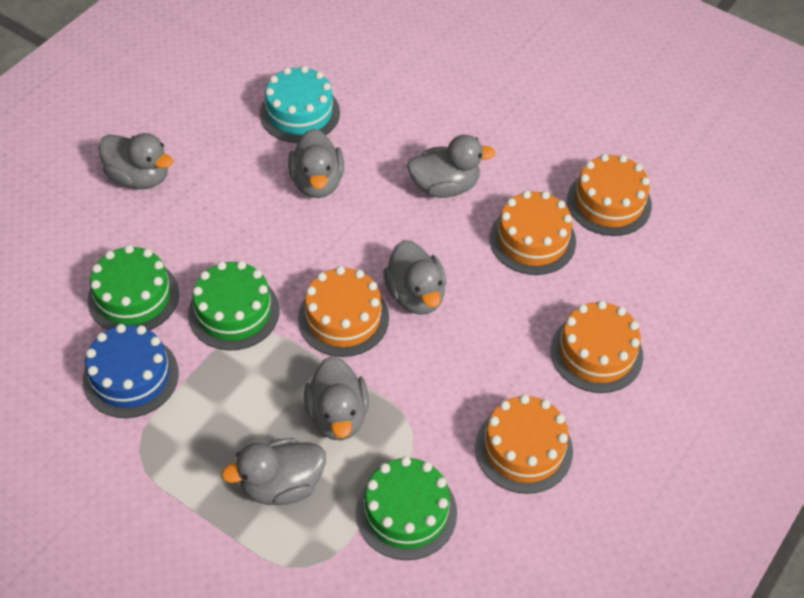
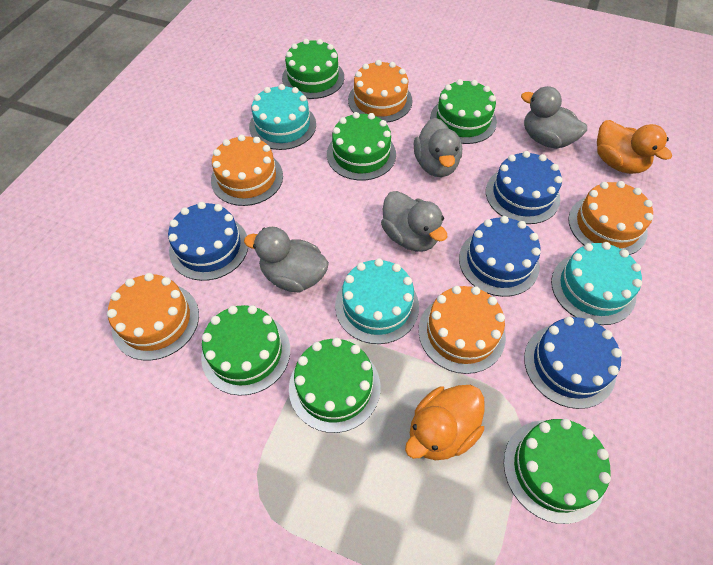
blue cake: [83,324,179,418] = 1 -> [168,202,248,281] [459,216,541,297] [486,151,562,224] [524,317,622,409] = 4
green cake: [88,245,179,330] [188,261,279,350] [356,456,457,560] = 3 -> [201,305,290,396] [282,39,344,99] [289,338,380,433] [327,112,396,181] [430,79,497,144] [504,419,611,524] = 6
grey duck: [98,133,173,189] [221,438,326,505] [288,128,344,198] [304,356,369,440] [383,240,446,315] [407,135,495,198] = 6 -> [244,227,329,293] [381,191,447,252] [414,118,462,177] [521,86,587,149] = 4
orange duck: none = 0 -> [405,385,485,460] [597,120,672,174] = 2
turquoise cake: [260,66,340,143] = 1 -> [249,84,316,150] [335,258,419,344] [551,242,642,325] = 3

